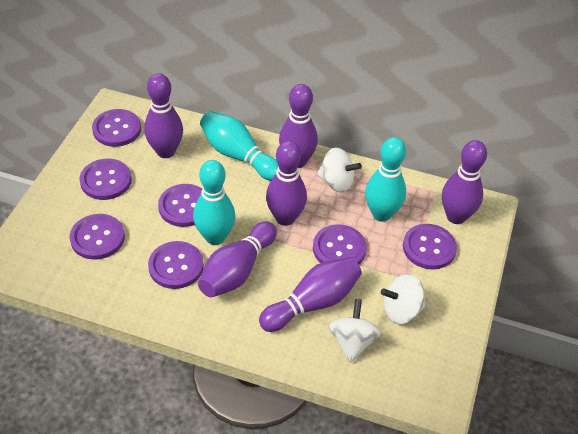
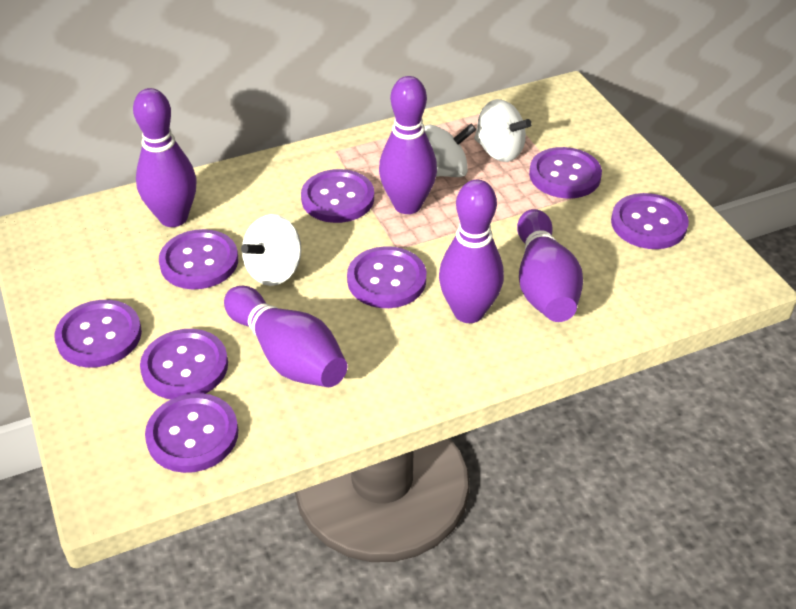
purple bowling pin: [144,73,183,158] [198,222,277,297] [259,257,362,332] [266,141,307,226] [279,84,318,168] [442,140,487,224] = 6 -> [133,88,196,227] [224,286,348,387] [379,76,437,214] [439,180,504,323] [517,209,583,322] = 5
purple button: [70,214,125,260] [79,159,132,200] [92,109,141,147] [148,241,204,289] [158,184,202,227] [313,224,367,265] [403,224,457,269] = 7 -> [55,300,142,368] [140,329,228,399] [145,393,238,473] [159,229,238,289] [301,169,374,223] [347,246,426,308] [529,147,602,198] [611,193,689,249] = 8
turquoise bowling pin: [193,160,235,245] [200,111,278,181] [365,137,406,222] = 3 -> none = 0

